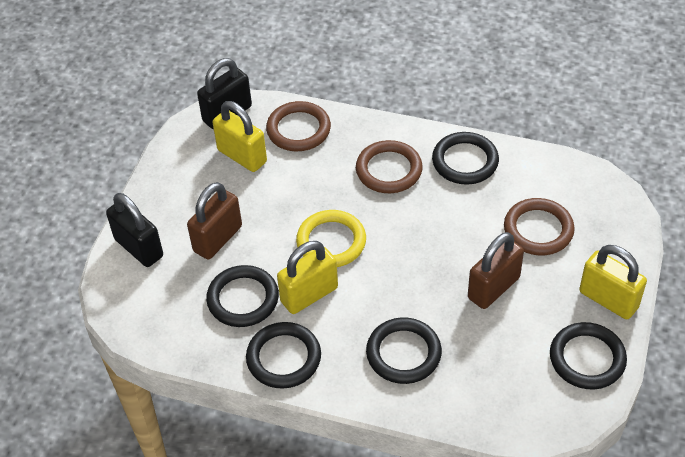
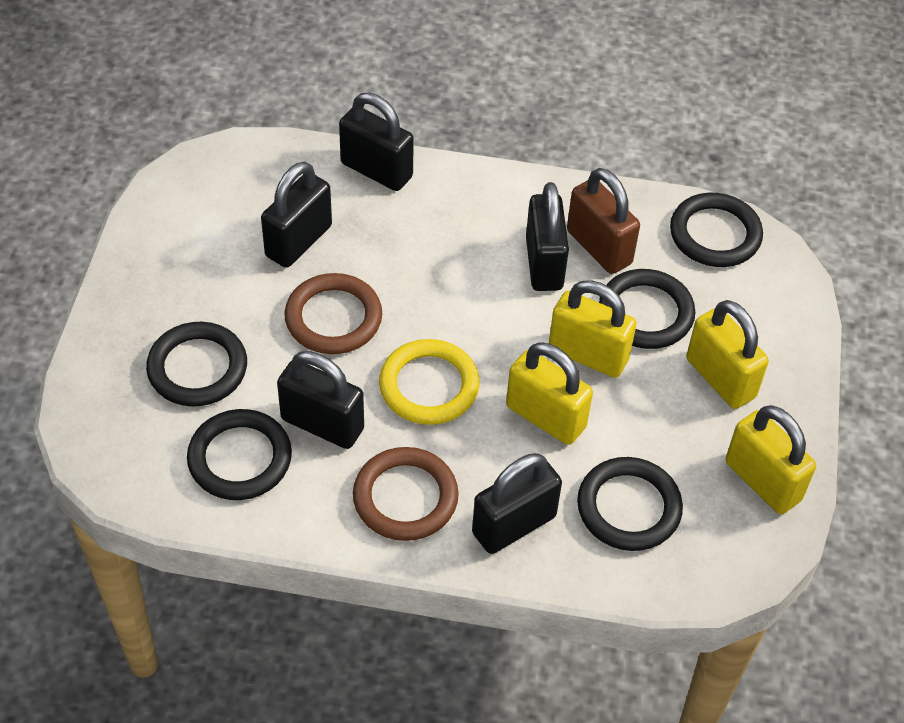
black padlock: [106,193,163,267] [197,58,252,130] = 2 -> [261,162,332,268] [277,351,364,449] [339,93,414,191] [472,453,562,554] [526,182,569,291] = 5
brown padlock: [187,182,242,260] [468,232,524,309] = 2 -> [567,168,640,274] = 1
brown ring: [266,101,331,151] [356,140,423,193] [504,198,575,256] = 3 -> [285,273,382,354] [353,447,459,541] = 2
yellow padlock: [212,101,267,172] [277,241,338,314] [579,245,647,319] = 3 -> [506,342,593,445] [549,280,637,378] [686,300,769,409] [726,405,816,514] = 4

